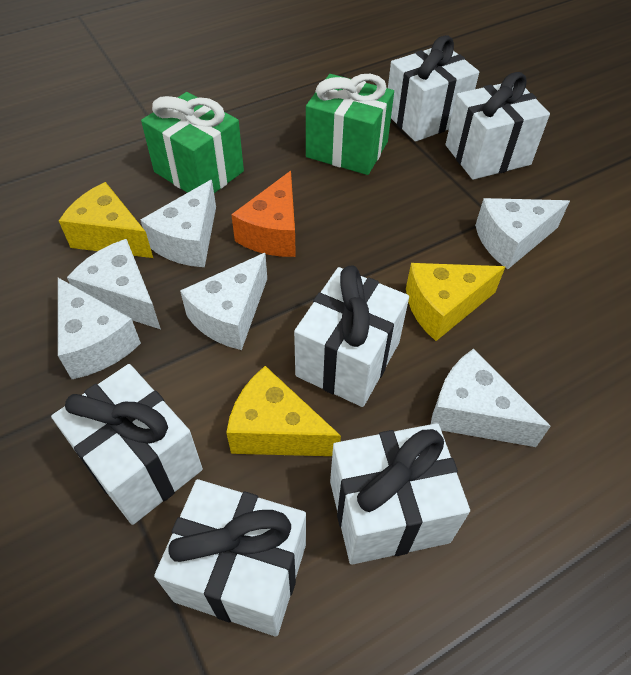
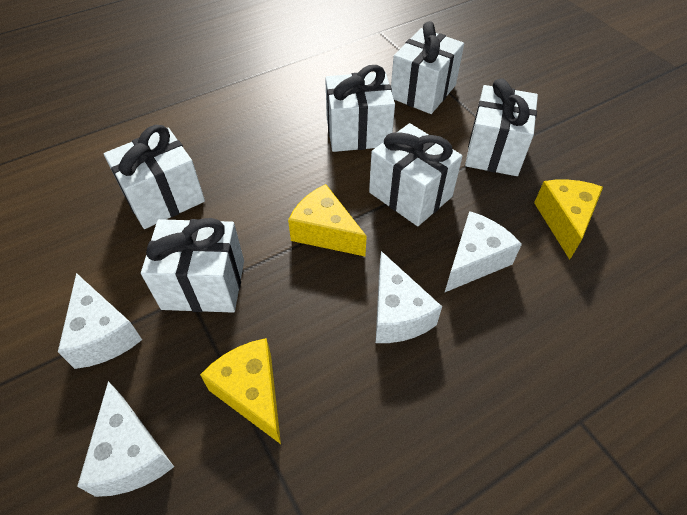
green gift: [141,92,244,193] [306,74,394,175] = 2 -> none = 0
orange cheese: [231,171,296,257] = 1 -> none = 0
white cheese: [58,278,141,379] [67,239,161,329] [141,180,216,267] [180,253,267,350] [431,349,551,447] [475,198,570,269] = 6 -> [58,273,142,369] [77,381,174,497] [376,251,442,343] [445,211,522,292] = 4

